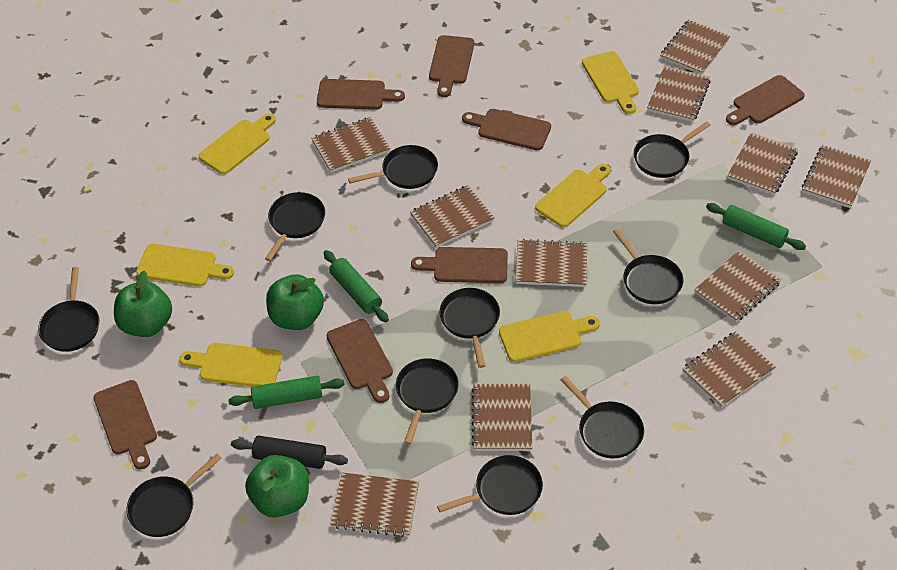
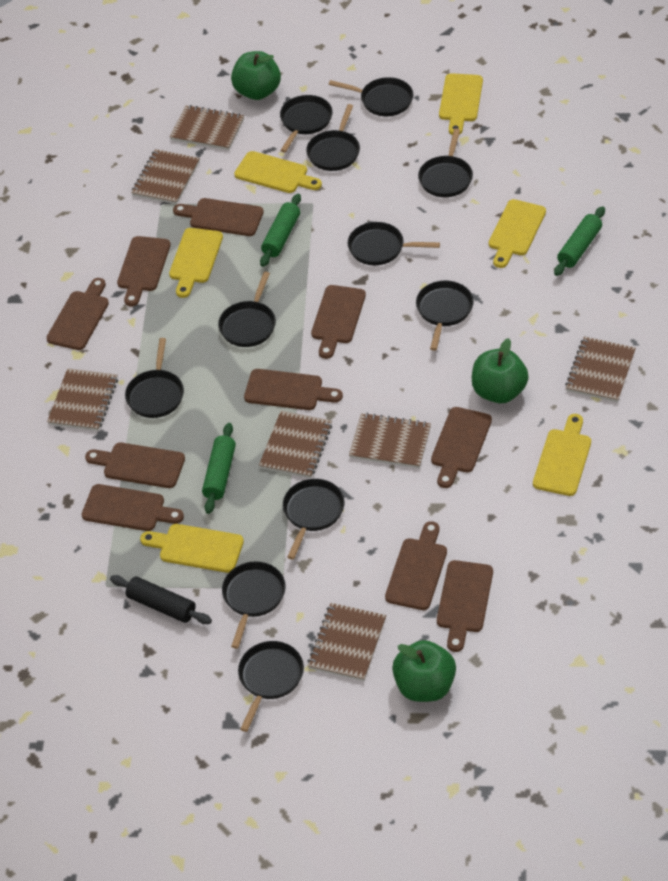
black pan: [38,267,99,352] [126,454,221,537] [265,192,325,261] [348,145,438,189] [396,358,459,444] [437,455,543,515] [439,288,500,368] [561,376,644,458] [613,229,683,304] [634,121,711,178] = 10 -> [125,338,184,418] [218,271,276,347] [222,561,286,649] [238,641,304,732] [280,95,333,153] [283,479,345,559] [306,104,360,171] [329,77,413,116] [348,222,440,265] [416,280,474,351] [418,128,473,197] = 11
brown cutting board: [93,380,157,470] [317,79,405,110] [327,319,393,403] [411,247,508,283] [429,35,474,97] [462,109,551,151] [726,75,805,125] = 7 -> [46,278,109,350] [82,484,184,531] [85,443,185,488] [117,236,171,306] [173,198,264,236] [244,369,343,410] [311,285,366,359] [385,521,447,610] [431,407,492,488] [437,560,493,652] = 10
brown notebook: [311,117,390,173] [330,472,419,537] [410,185,495,248] [471,384,532,451] [515,239,587,287] [647,66,711,122] [660,20,730,75] [682,331,776,408] [694,250,781,322] [727,132,798,195] [802,145,871,208] = 11 -> [47,368,118,431] [131,149,200,205] [170,105,244,150] [259,411,332,478] [308,603,386,681] [349,413,431,468] [565,336,636,402] = 7

